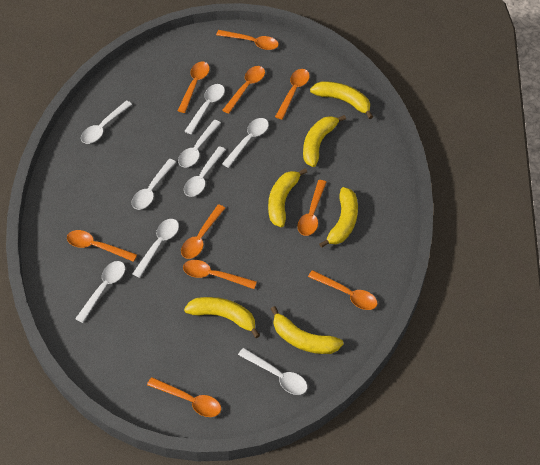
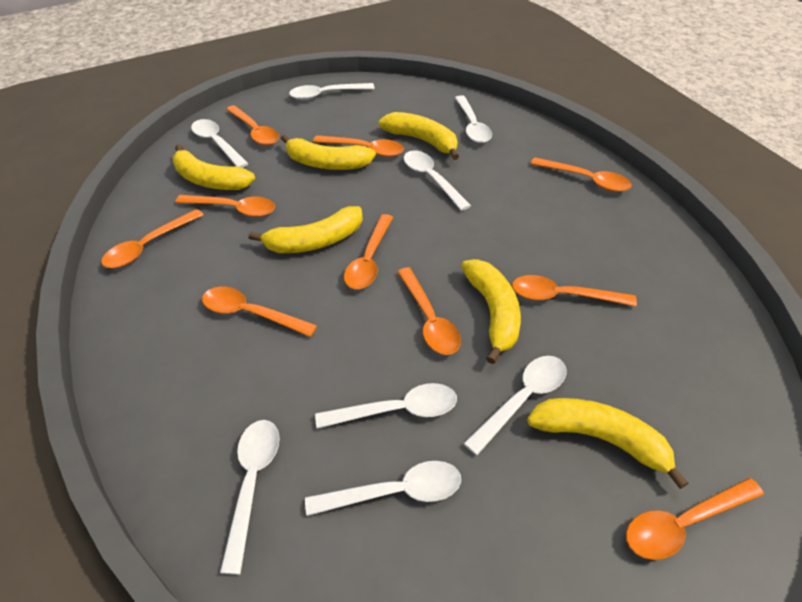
white spoon: [75,261,125,323] [81,100,132,144] [132,159,176,210] [132,219,179,278] [178,120,221,168] [184,146,226,197] [185,84,225,134] [222,118,269,168] [238,348,307,395] = 9 -> [191,119,248,168] [220,420,279,575] [289,83,375,100] [305,461,461,516] [315,383,457,429] [404,151,471,211] [455,95,492,143] [463,356,566,455] = 8

